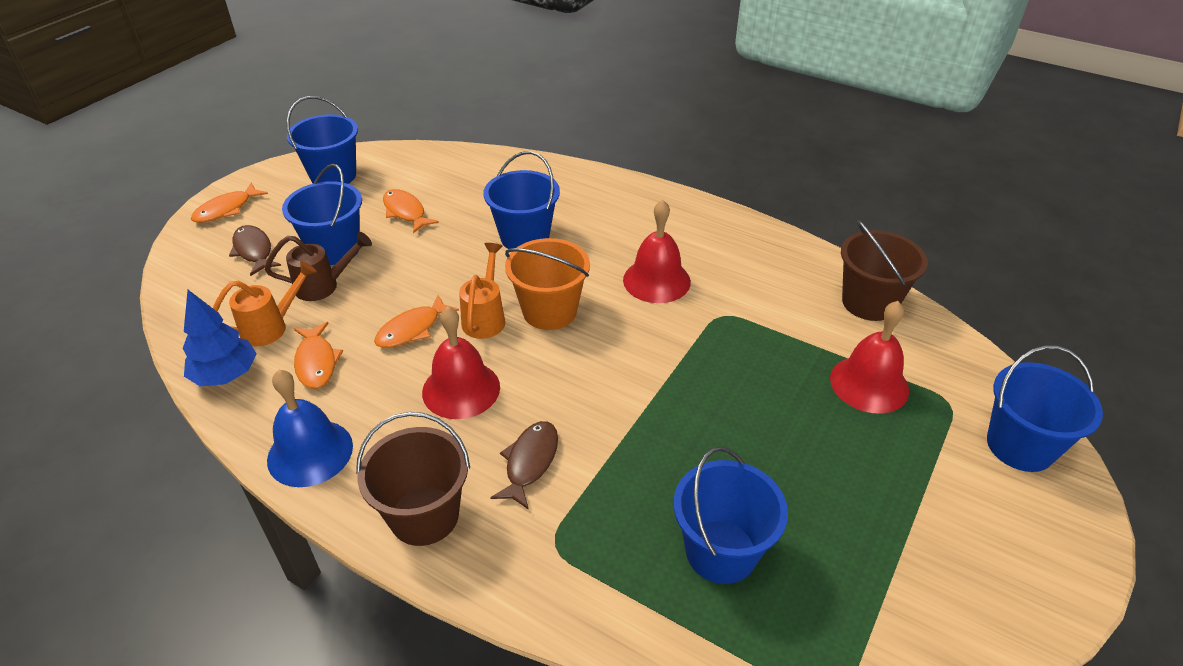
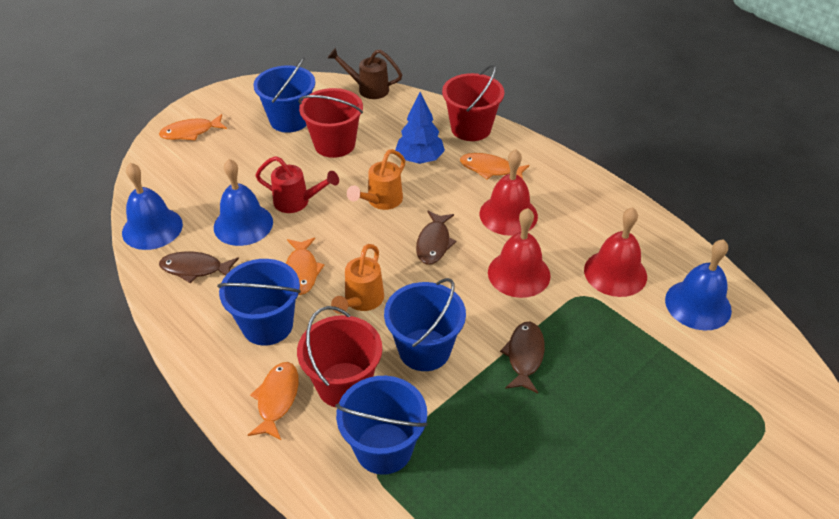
blue bell: [267,370,353,487] = 1 -> [122,163,183,250] [214,159,273,246] [665,239,732,330] = 3
blue bucket: [282,164,362,265] [286,96,358,184] [484,151,560,249] [674,447,788,584] [987,345,1103,472] = 5 -> [217,259,301,346] [253,57,315,133] [335,376,428,475] [384,278,466,371] = 4
brown bucket: [356,412,470,546] [841,220,928,321] = 2 -> none = 0
brown fish: [229,225,281,276] [490,421,558,510] = 2 -> [159,251,239,283] [416,211,457,265] [500,322,545,393] = 3
orange bucket: [505,238,590,330] = 1 -> none = 0
red bucket: none = 0 -> [297,306,382,407] [298,88,363,158] [442,65,504,141] = 3
red watering can: none = 0 -> [255,156,339,213] = 1

